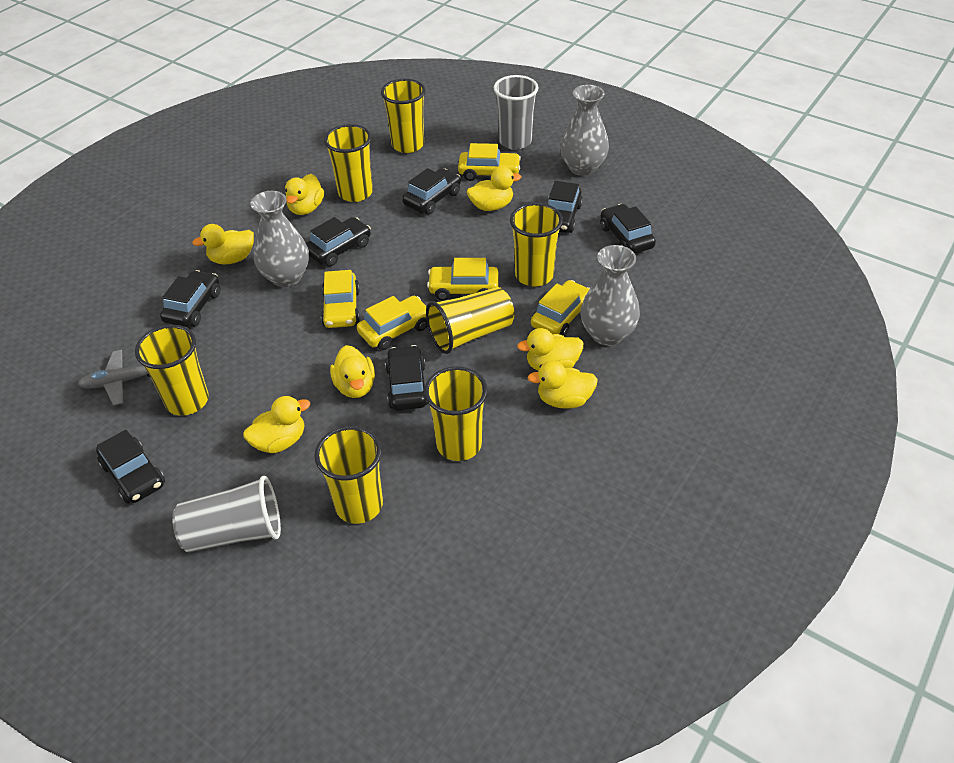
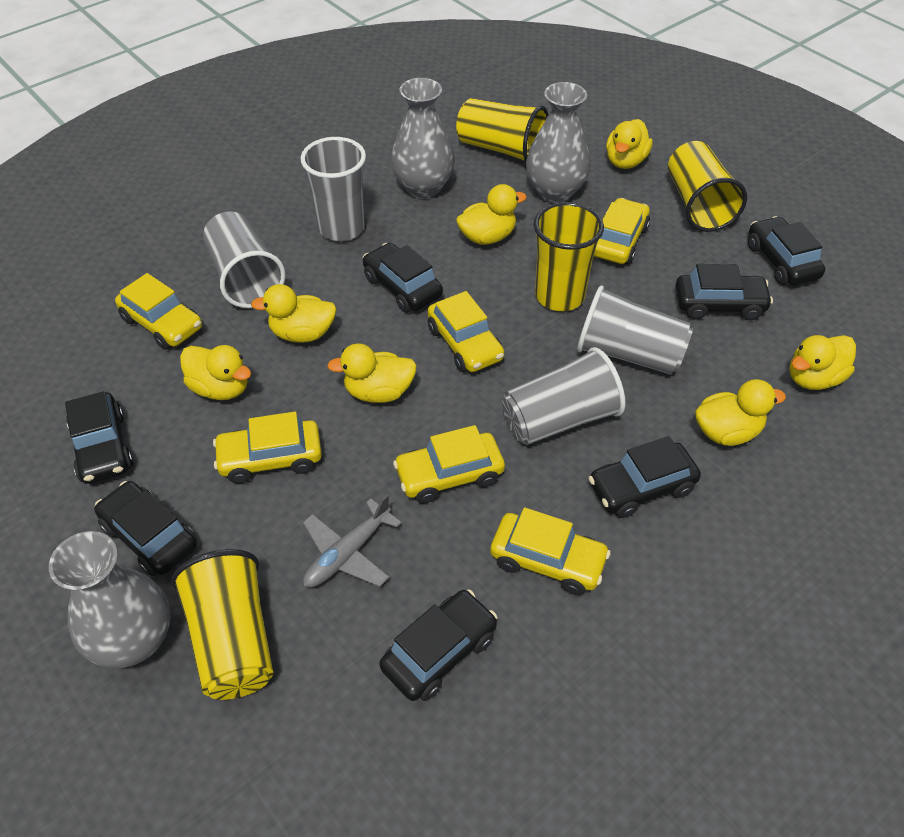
grey cup: [172,476,281,553] [494,75,539,150] = 2 -> [203,211,285,308] [301,137,366,241] [502,347,626,445] [577,286,693,375] = 4
yellow car: [321,270,360,328] [357,296,428,350] [427,258,499,301] [458,143,521,181] [531,280,590,337] = 5 -> [115,273,202,350] [213,412,322,484] [393,425,505,504] [427,291,504,372] [490,507,611,595] [594,198,650,265] = 6
yellow cup: [135,325,209,416] [314,426,383,524] [324,124,373,202] [381,79,426,153] [424,366,488,461] [426,287,514,354] [510,203,563,286] = 7 -> [171,549,274,700] [456,98,549,162] [534,202,604,311] [668,141,747,232] = 4

